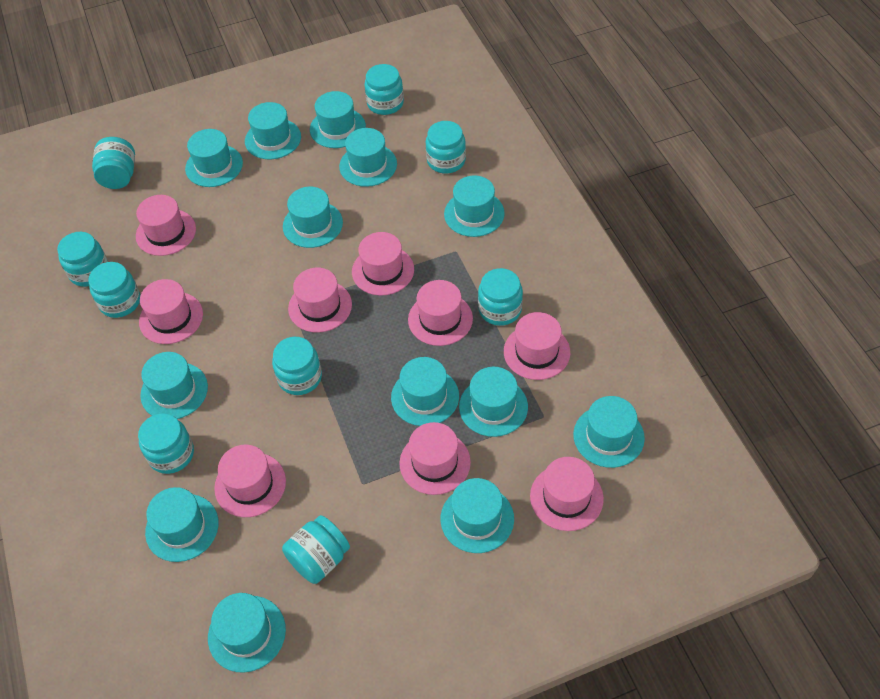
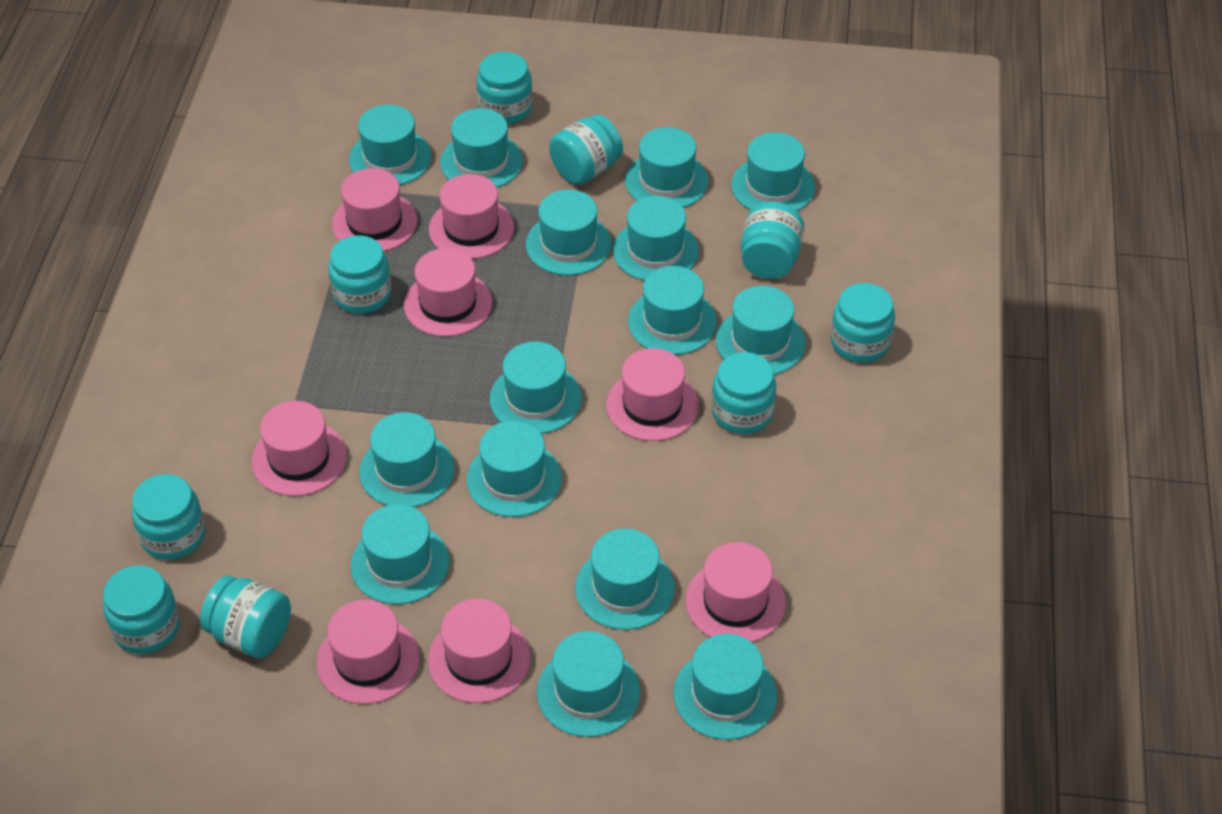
pink hat: [136,195,196,256] [139,279,203,344] [214,444,286,517] [288,268,352,333] [352,232,414,296] [400,422,471,495] [408,280,473,346] [504,312,570,380] [530,457,604,531] = 9 -> [251,401,347,496] [317,600,419,704] [332,168,417,252] [404,248,492,337] [428,599,530,703] [429,174,514,259] [606,348,699,441] [686,542,786,642] = 8
turquoise hat: [140,352,208,419] [145,487,219,562] [185,129,243,187] [208,593,286,673] [245,102,301,159] [283,187,343,248] [310,91,366,148] [339,128,397,187] [391,357,459,426] [441,478,514,553] [444,176,505,237] [459,367,528,437] [573,396,645,468] = 13 -> [349,105,432,185] [351,504,450,604] [359,412,455,507] [440,108,523,188] [467,421,562,517] [490,341,582,434] [526,190,612,275] [537,631,640,737] [575,529,675,630] [612,196,699,281] [625,127,708,208] [628,266,717,355] [673,634,777,740] [716,286,805,375] [731,132,815,211] = 15

